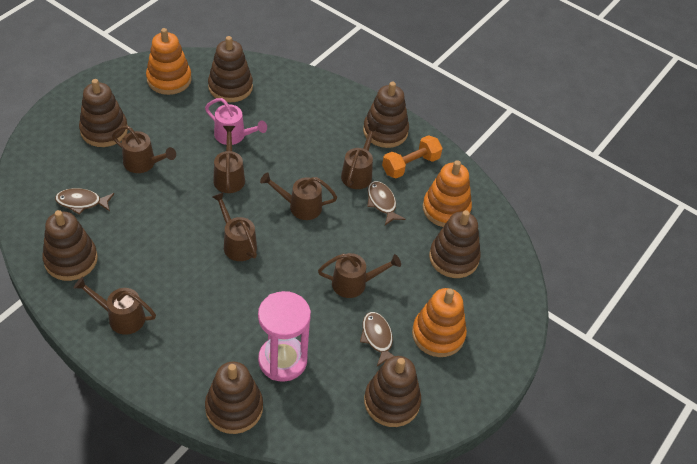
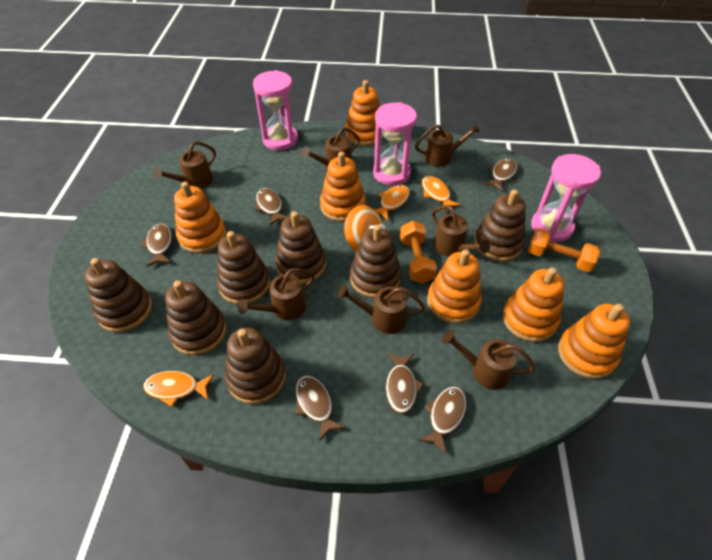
brown fish: [55,188,114,215] [360,312,394,366] [367,181,405,225] = 3 -> [141,224,172,267] [255,188,287,225] [295,376,345,441] [386,353,424,414] [419,386,467,454] [484,158,518,191] = 6
orange dumbbell: [382,135,443,178] = 1 -> [400,221,437,283] [528,228,600,272] = 2
orange fish: none = 0 -> [144,371,214,407] [375,185,410,220] [422,176,461,211] = 3
orange spinning top: none = 0 -> [344,205,385,251] = 1
orange stacking toy: [146,28,192,95] [412,288,467,357] [423,160,472,227] = 3 -> [174,182,226,253] [320,152,365,222] [345,80,384,146] [427,249,482,324] [503,267,565,342] [558,304,630,379] = 6
pink hourglass: [258,291,311,382] = 1 -> [253,70,298,150] [373,102,417,186] [531,154,601,242] = 3
pink watering can: [205,98,267,145] = 1 -> none = 0

